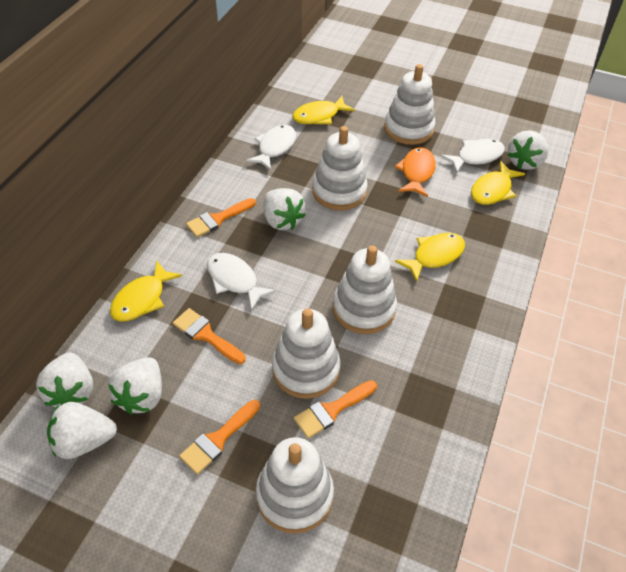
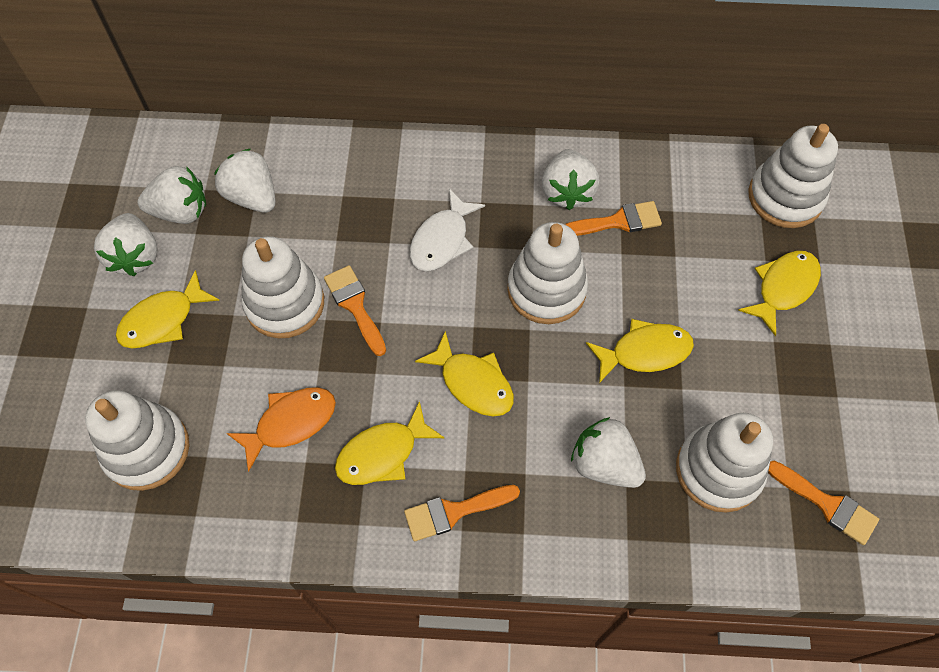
white fish: [207,253,277,311] [246,125,296,170] [440,139,505,173] = 3 -> [410,189,485,271] = 1
yellow fish: [110,261,182,322] [292,96,355,125] [395,233,465,282] [471,161,525,205] = 4 -> [116,270,220,348] [335,401,444,485] [415,331,514,417] [586,319,694,383] [738,251,821,336] = 5

